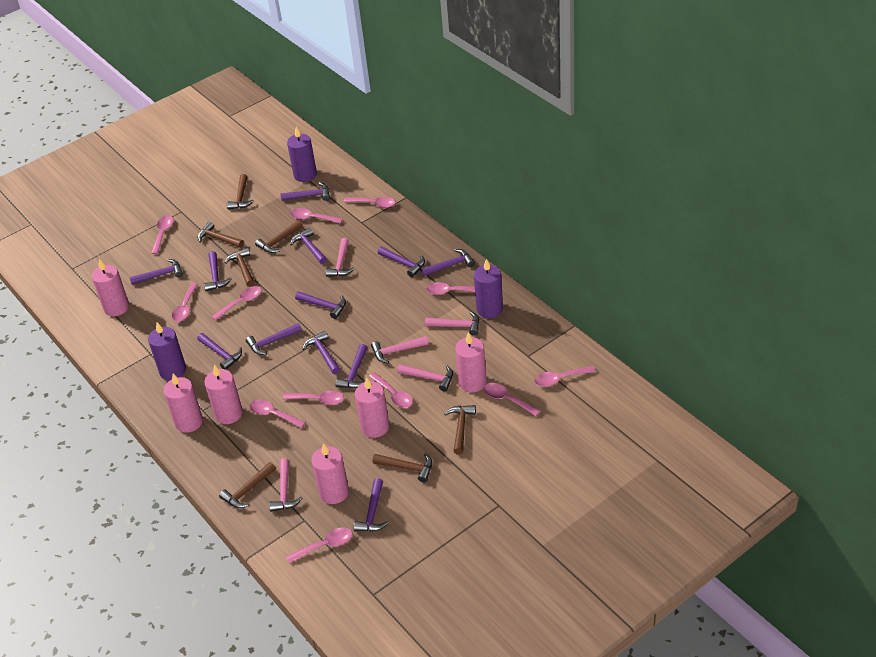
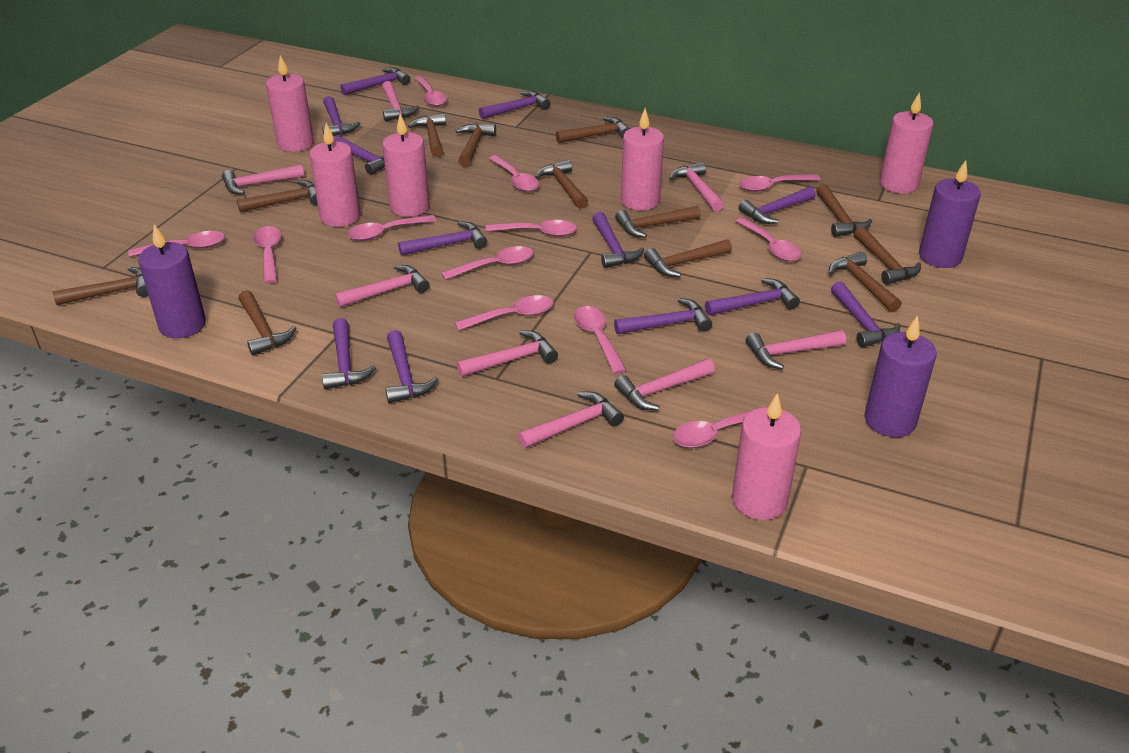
brown hammer: [197,222,244,248] [219,462,276,508] [224,248,255,287] [227,174,254,209] [255,220,303,253] [372,453,432,482] [444,405,476,455] = 7 -> [53,267,148,305] [237,180,318,212] [238,290,296,356] [408,113,446,157] [456,123,496,167] [535,160,588,209] [556,117,630,143] [615,206,701,238] [644,239,732,277] [816,184,872,237] [829,251,902,312] [854,227,921,285] = 12
pink hammer: [269,458,302,512] [326,238,354,277] [371,336,428,363] [397,364,453,391] [425,311,479,336] = 5 -> [222,164,304,195] [335,265,429,308] [382,81,420,121] [456,330,558,377] [518,392,624,448] [614,359,715,410] [669,162,724,212] [746,330,846,369] = 8

